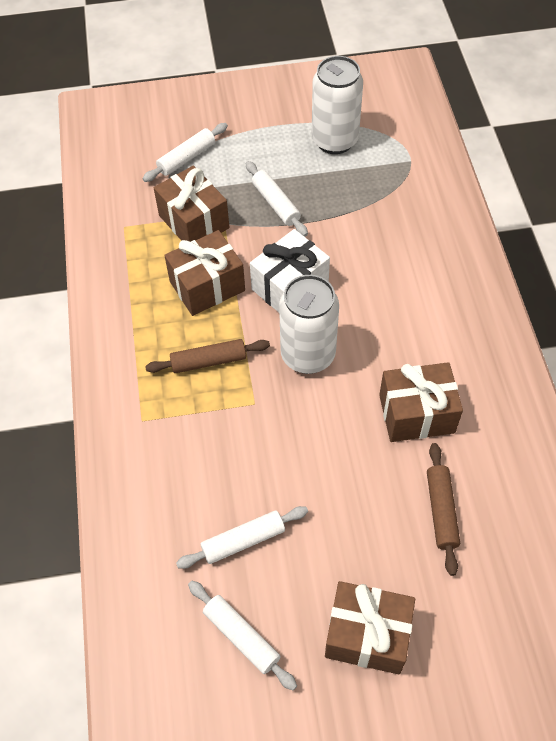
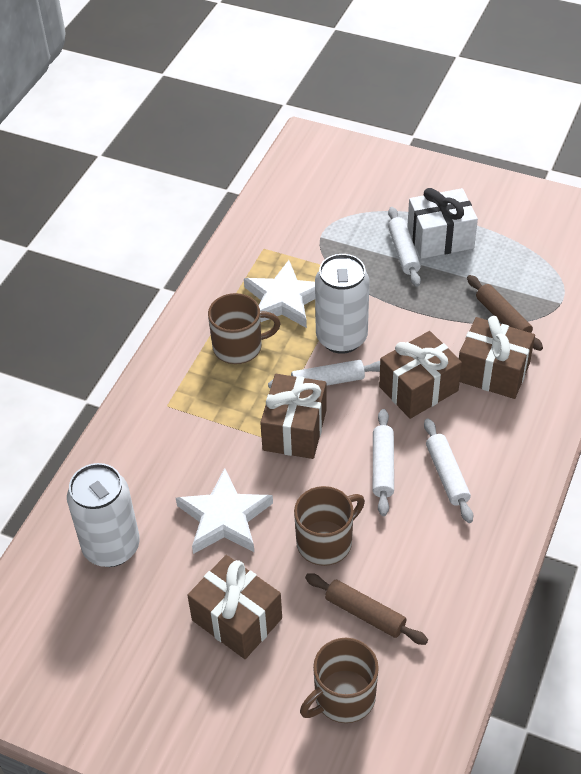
brown mug: none = 0 -> [208,293,281,364] [294,486,365,566] [300,638,379,723] = 3
white star: none = 0 -> [176,468,273,554] [244,260,315,328] = 2

